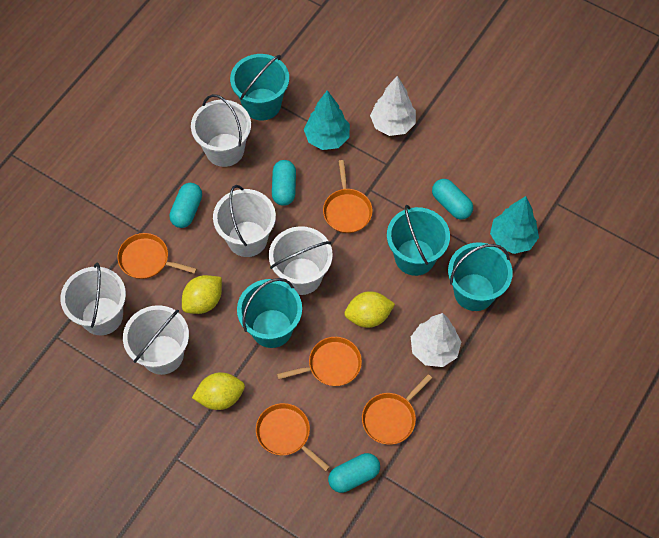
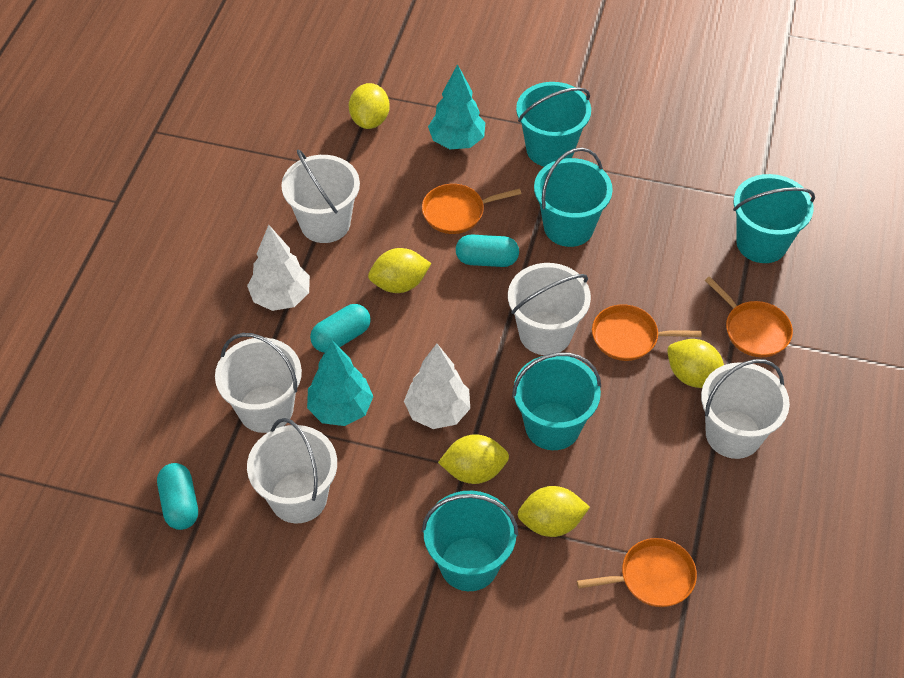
orange pan: [117,233,197,279] [256,403,330,471] [277,337,362,386] [323,160,373,233] [362,374,432,445] = 5 -> [422,184,521,234] [577,538,697,607] [592,304,701,361] [705,276,793,357] = 4
turquoise bucket: [230,54,289,120] [237,278,302,348] [387,205,450,276] [448,242,513,311] = 4 -> [422,491,518,591] [512,352,601,450] [516,82,591,167] [534,147,613,247] [733,174,815,263] = 5
turquoise capsule: [169,183,202,228] [272,160,296,206] [328,453,380,493] [432,179,473,220] = 4 -> [157,463,198,530] [310,304,371,353] [456,234,519,267] = 3
yellow lemon: [182,275,222,314] [192,372,245,410] [344,291,395,328] = 3 -> [349,83,390,129] [368,248,431,293] [438,434,509,484] [517,486,590,537] [667,339,724,388] = 5

